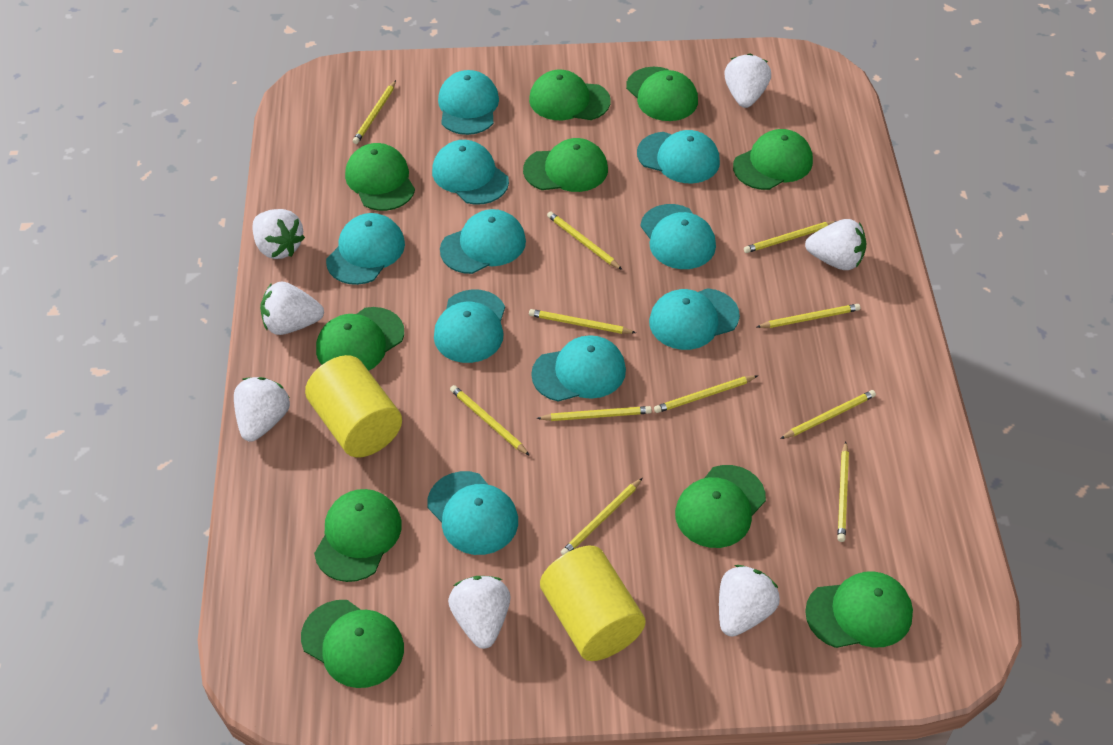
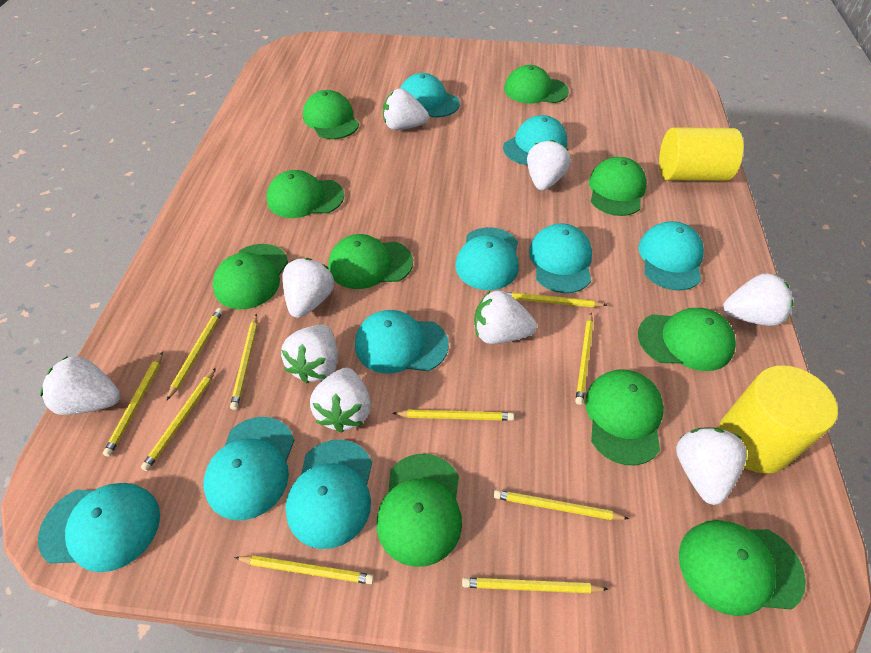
turquoise cap: [326,213,405,285] [427,471,518,555] [432,140,509,205] [434,289,505,363] [438,70,499,135] [440,209,526,274] [531,335,626,402] [637,130,720,183] [640,204,716,269] [649,288,740,350] = 10 -> [38,483,160,572] [204,417,294,520] [285,440,372,549] [355,310,449,374] [400,73,460,117] [455,227,519,290] [503,115,567,165] [529,223,592,293] [638,221,704,291] = 9
white strawberry: [234,377,290,442] [253,209,305,259] [260,281,324,335] [448,576,511,649] [719,565,780,637] [724,53,771,108] [805,219,866,270] = 7 -> [40,356,120,415] [281,325,338,383] [282,258,334,318] [310,368,371,433] [383,88,429,130] [474,290,537,344] [527,140,571,191] [676,427,747,505] [723,273,794,326] = 9
yellow pencil: [353,80,396,144] [450,385,530,456] [529,309,636,334] [536,406,652,421] [547,211,622,270] [561,478,643,555] [654,375,757,413] [744,221,837,253] [757,304,860,328] [780,390,876,439] [837,441,849,542] = 11 -> [103,352,163,457] [141,368,216,471] [167,308,223,400] [230,314,258,410] [234,555,374,584] [392,410,514,421] [462,578,608,593] [493,490,629,520] [506,292,607,307] [575,313,593,405] = 10

